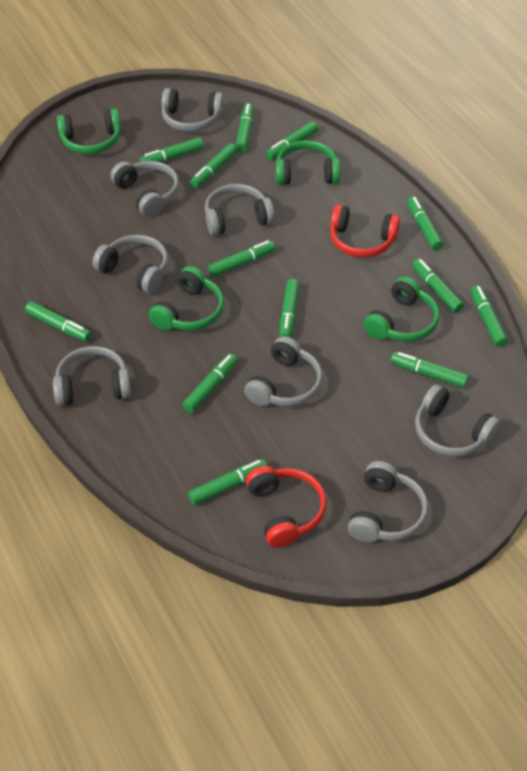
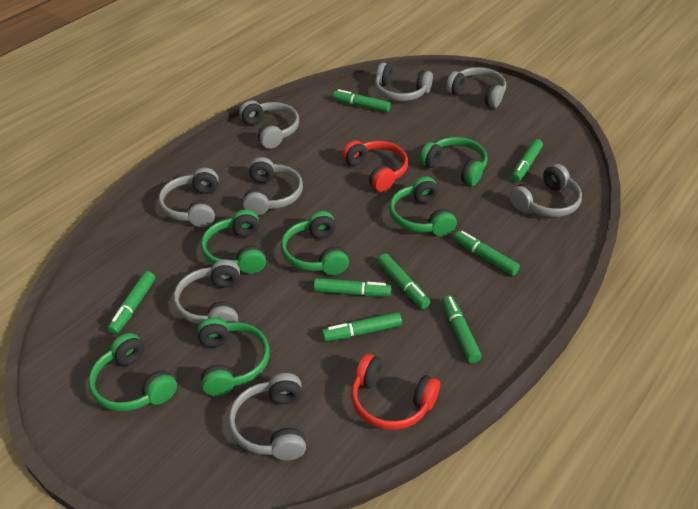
green headphones: [57,108,121,154] [149,266,224,331] [275,140,340,185] [363,276,440,342] = 4 -> [88,333,177,411] [197,317,270,396] [201,209,266,274] [281,211,349,275] [389,177,457,236] [420,137,487,186] = 6
green marker: [25,301,92,342] [139,137,204,163] [182,354,238,413] [188,459,267,505] [190,144,237,188] [208,240,275,277] [236,103,254,152] [266,121,319,160] [279,279,300,338] [391,352,469,388] [407,196,443,250] [412,259,464,313] [470,285,508,347] = 13 -> [107,271,155,335] [314,278,391,296] [322,312,402,341] [333,89,391,112] [378,253,430,309] [442,295,482,363] [454,231,520,276] [511,139,543,182] = 8

